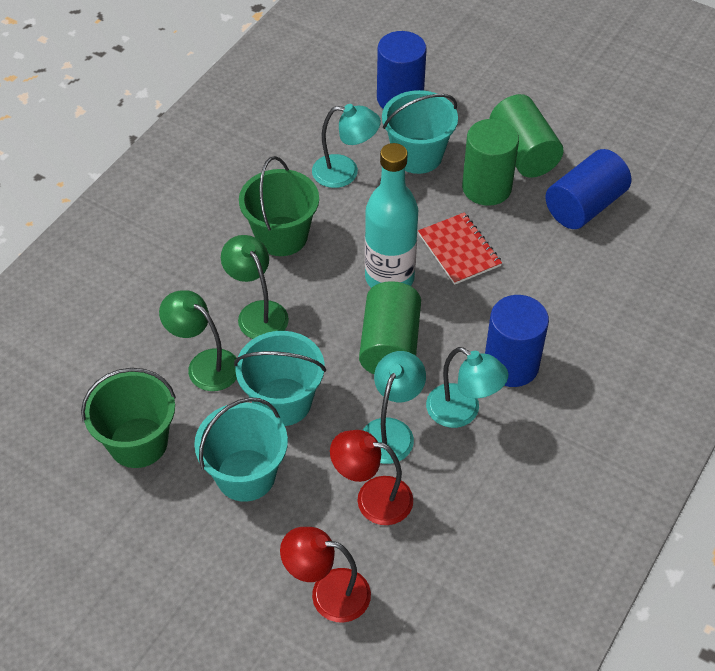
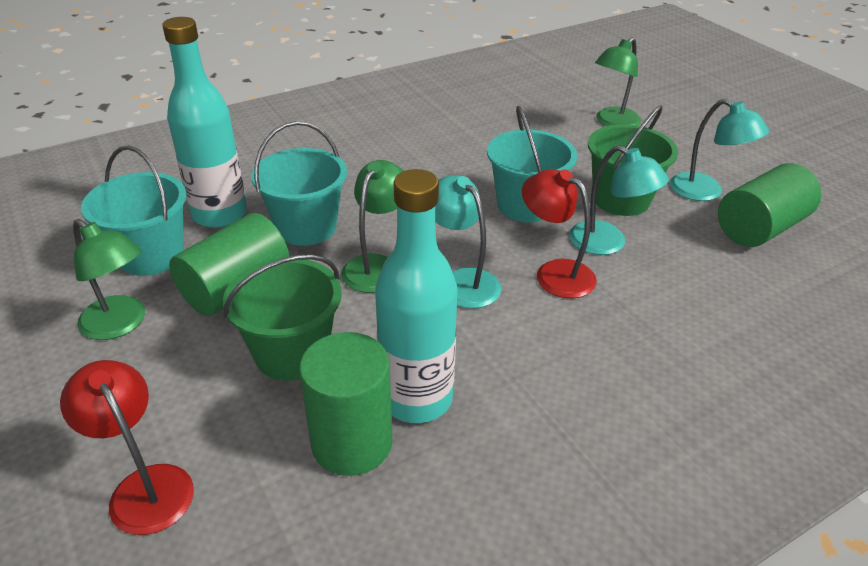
blue cylinder: [377,31,427,109] [485,295,549,387] [545,149,631,229] = 3 -> none = 0
green lamp: [159,290,237,391] [221,235,289,339] = 2 -> [73,219,145,340] [341,160,404,293] [595,37,641,126] = 3
red notebook: [418,212,502,285] = 1 -> none = 0
turquoise bottle: [365,143,418,288] = 1 -> [162,17,247,228] [375,169,457,423] = 2

